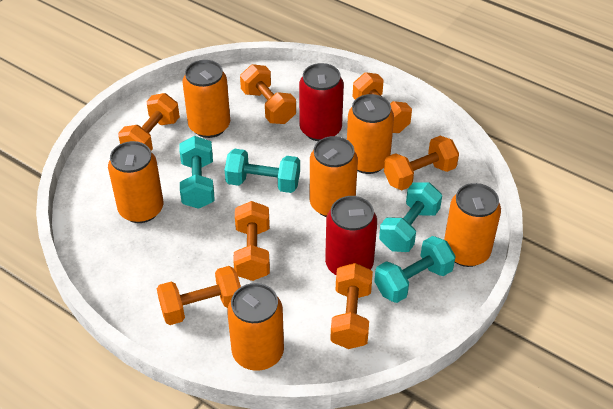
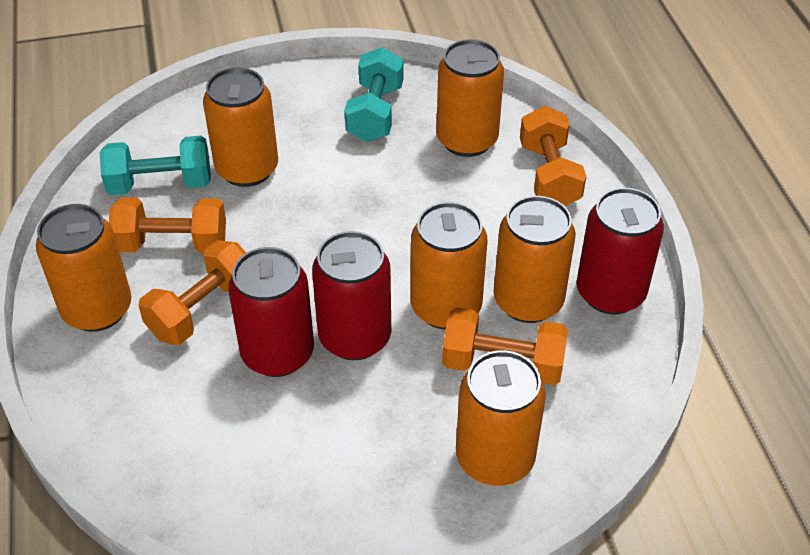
orange dumbbell: [118,93,180,151] [157,266,241,325] [233,201,270,281] [240,64,296,124] [330,263,373,349] [353,72,412,133] [384,136,459,190] = 7 -> [109,198,226,253] [138,240,246,345] [442,308,568,385] [520,106,586,206] = 4
red can: [299,63,344,141] [325,196,377,275] = 2 -> [228,247,314,377] [312,231,391,360] [577,188,664,315] = 3
turquoise dumbbell: [179,136,215,209] [225,149,300,193] [374,236,456,303] [379,182,442,252] = 4 -> [100,136,211,195] [344,47,404,142] = 2

